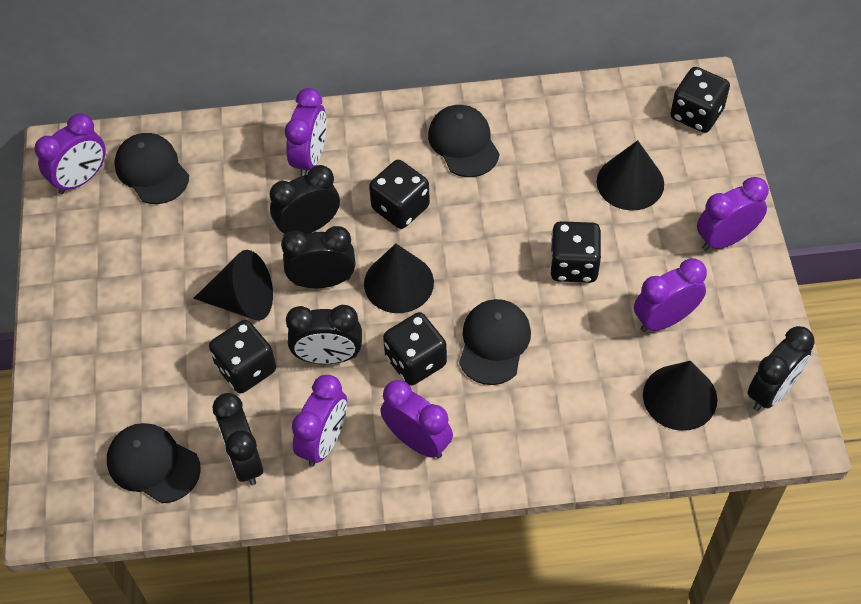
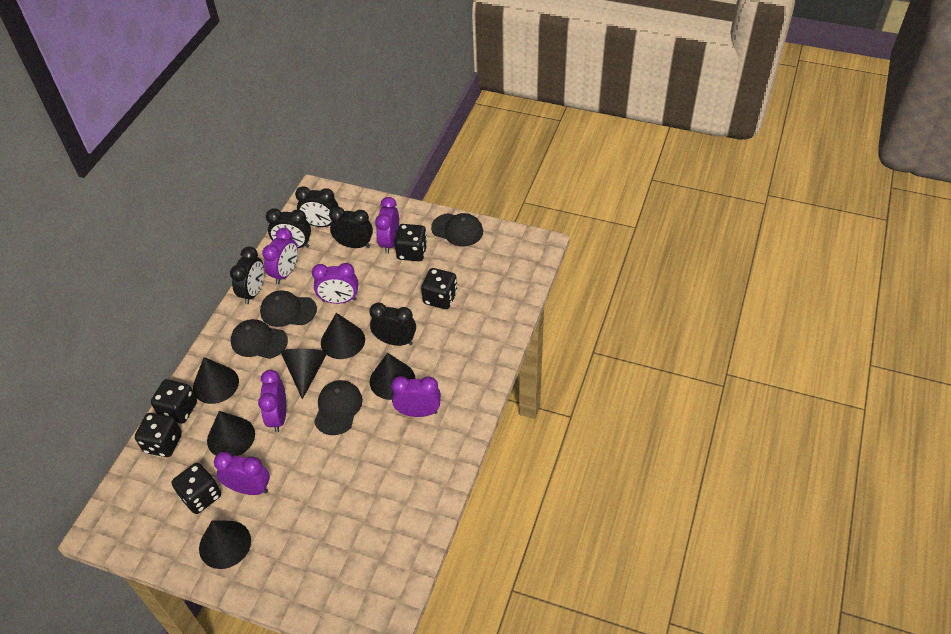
black cone: [193,250,273,320] [364,244,434,313] [597,140,664,211] [643,361,717,431] = 4 -> [193,357,239,404] [199,520,251,569] [207,411,255,456] [281,348,327,399] [321,313,365,359] [370,353,416,400] = 6

